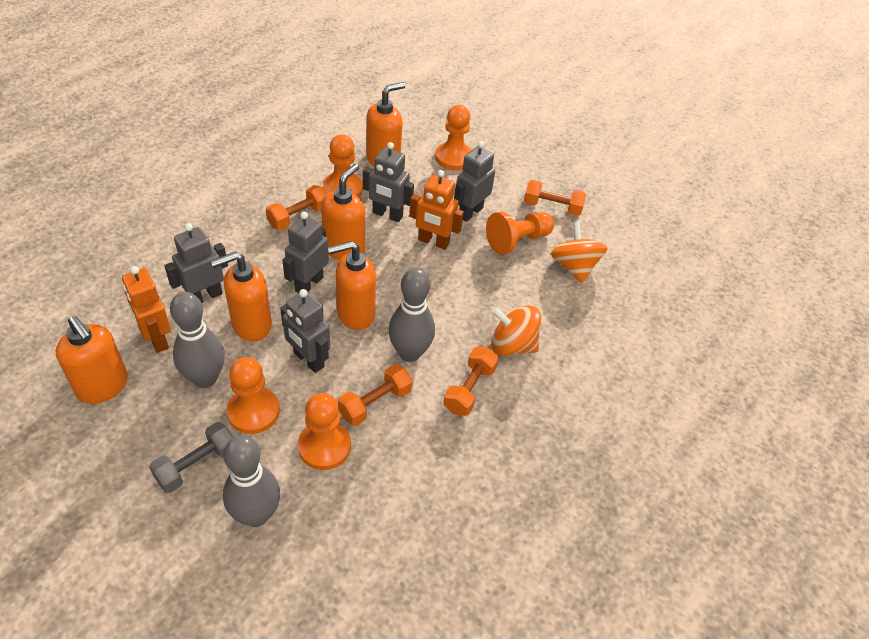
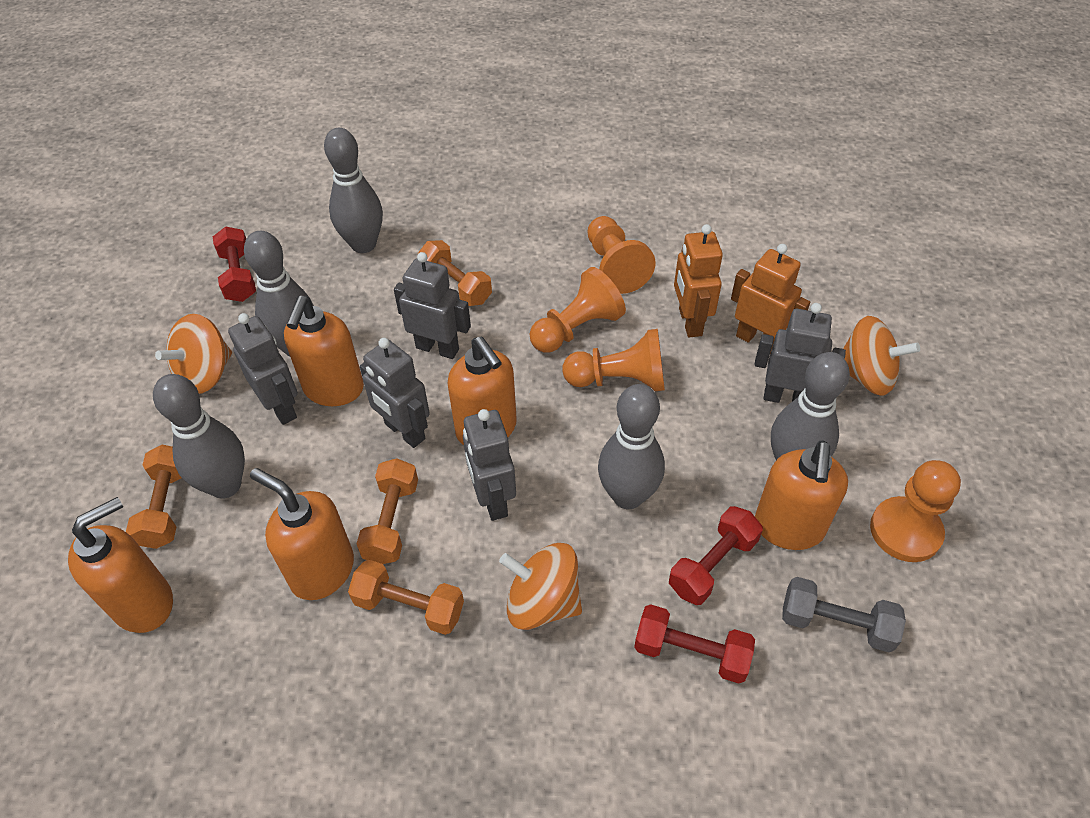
grey bowling pin: [170,292,225,388] [223,435,280,527] [388,268,435,362] = 3 -> [153,374,245,499] [244,231,314,356] [324,128,383,253] [598,384,665,509] [771,352,850,460] = 5
orange pawn: [226,357,280,434] [298,393,351,470] [323,134,363,198] [435,105,472,170] [486,212,554,255] = 5 -> [530,267,626,353] [562,329,665,391] [588,216,655,294] [870,460,961,562] = 4
orange spinning top: [491,305,541,356] [551,221,608,283] = 2 -> [155,314,232,394] [499,543,582,630] [843,316,920,396] = 3
red dumbbell: none = 0 -> [213,227,256,302] [634,604,755,683] [669,506,763,605] = 3

